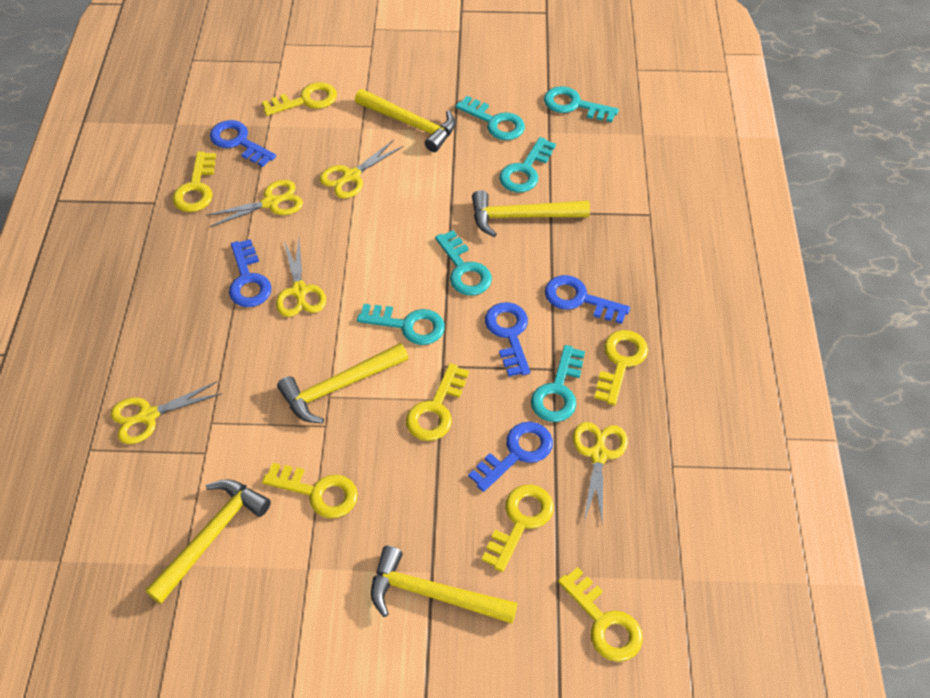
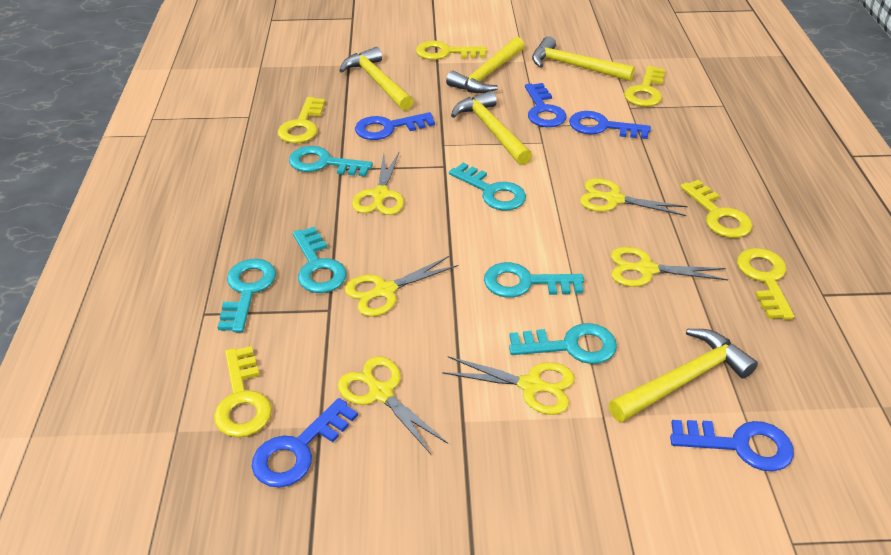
yellow key: [172,152,216,212] [262,82,337,116] [262,463,358,518] [406,363,469,441] [482,484,554,572] [558,567,643,662] [594,330,648,405] = 7 -> [214,346,272,437] [278,97,325,143] [416,41,487,60] [624,66,665,107] [680,180,752,238] [737,248,794,320] = 6
yellow scissors: [111,381,222,444] [206,180,303,227] [276,239,326,317] [320,140,404,199] [573,422,628,521] = 5 -> [338,356,448,454] [345,256,459,317] [352,153,404,215] [442,356,575,415] [580,178,688,216] [611,247,728,287] = 6

